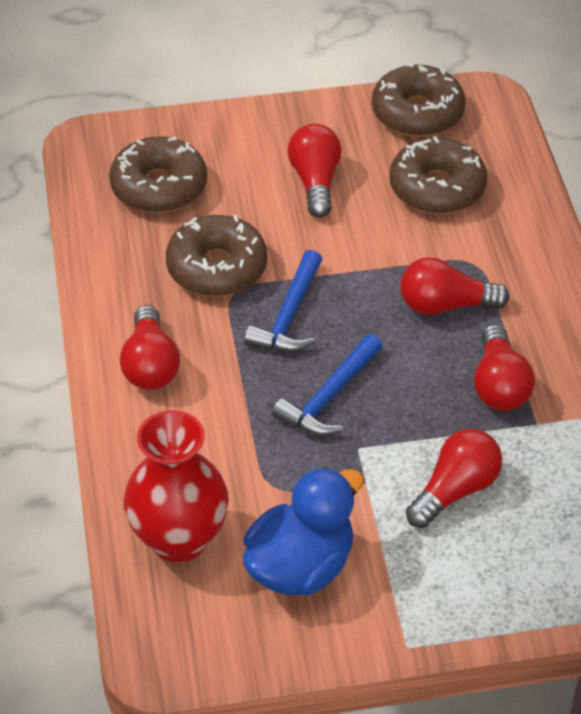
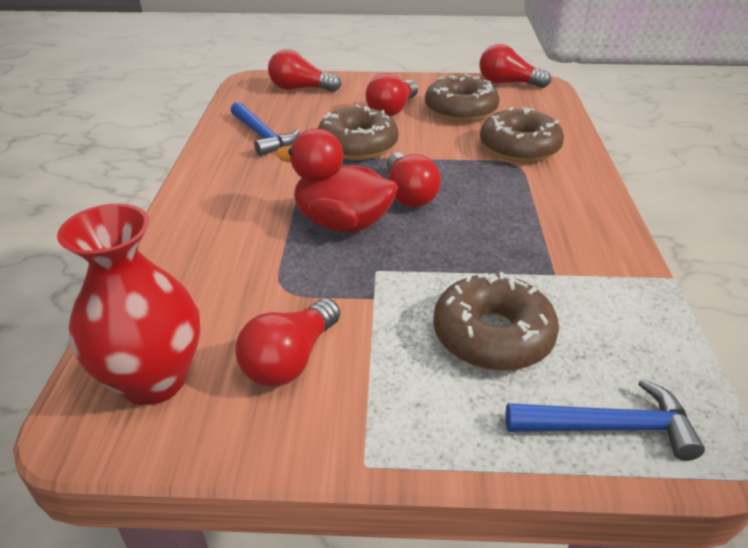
blue duck: [243,467,364,595] = 1 -> none = 0
red duck: none = 0 -> [276,129,398,233] = 1

